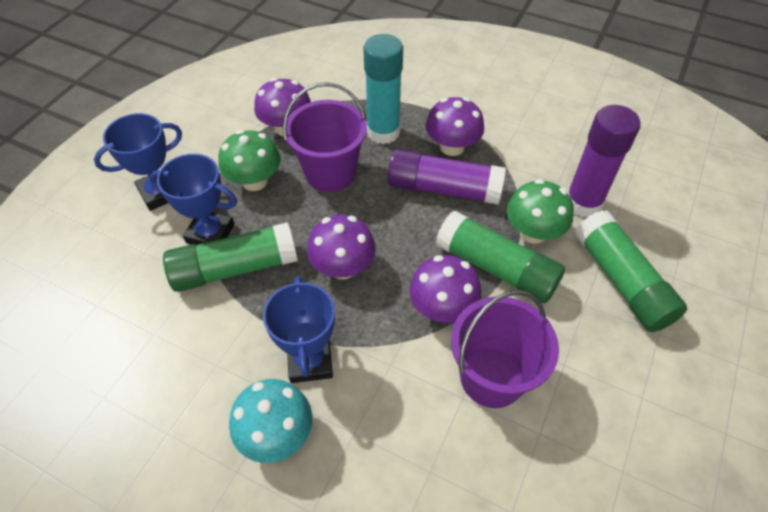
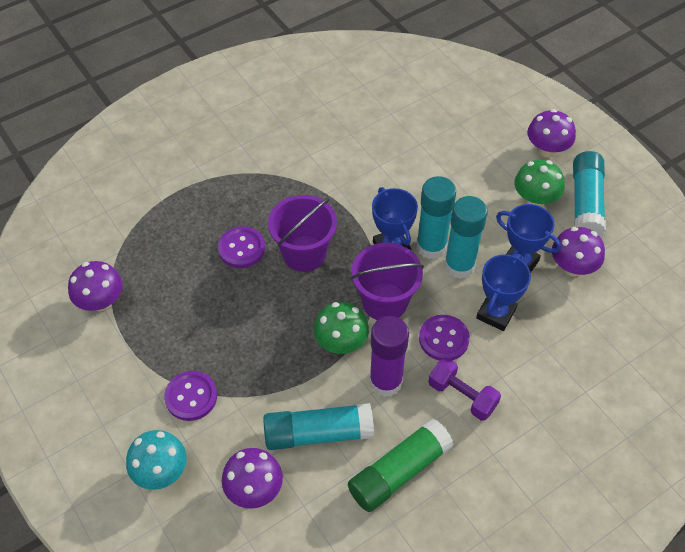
green glue stick: [163,222,298,292] [436,211,565,303] [575,210,687,332] = 3 -> [348,419,454,512] = 1
purple button: none = 0 -> [164,371,217,421] [218,226,265,268] [419,315,470,361] = 3
purple dumbbell: none = 0 -> [428,357,501,421] = 1
purple glue stick: [387,149,506,205] [568,105,641,217] = 2 -> [369,316,409,397] = 1
turquoise glue stick: [363,34,403,144] = 1 -> [263,403,374,450] [416,176,456,259] [444,196,488,279] [573,151,606,237] = 4

